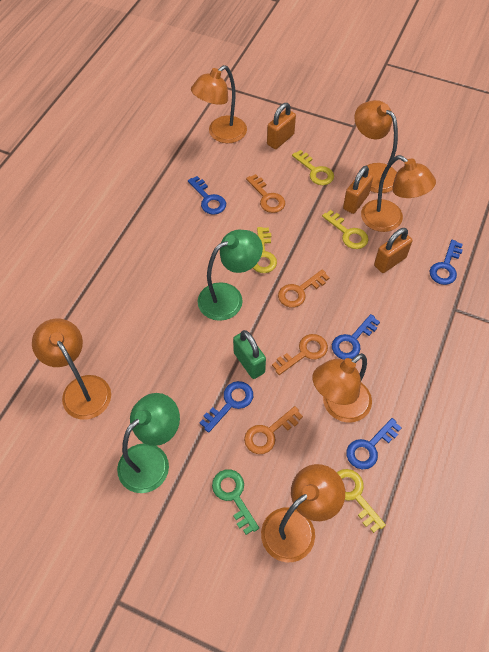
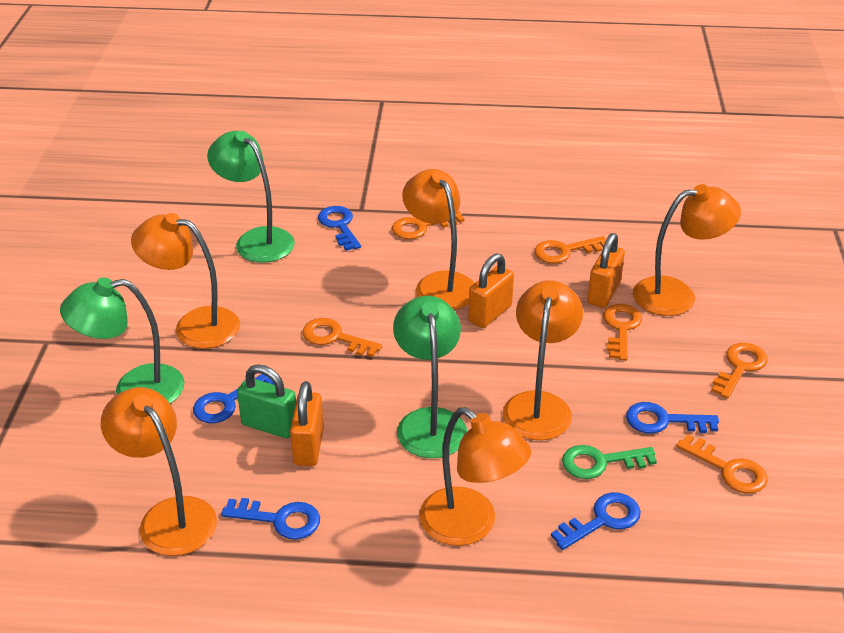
green lamp: [117,393,180,493] [198,230,263,321] = 2 -> [60,277,184,404] [207,131,295,263] [393,296,467,458] = 3
orange key: [244,406,303,454] [246,174,285,213] [272,334,328,375] [278,269,330,308] = 4 -> [302,318,382,357] [392,211,464,239] [534,236,606,264] [603,304,642,361] [676,435,768,493] [711,343,768,399] = 6
yellow key: [253,227,277,273] [292,150,334,185] [322,210,369,249] [337,469,386,533] = 4 -> none = 0

